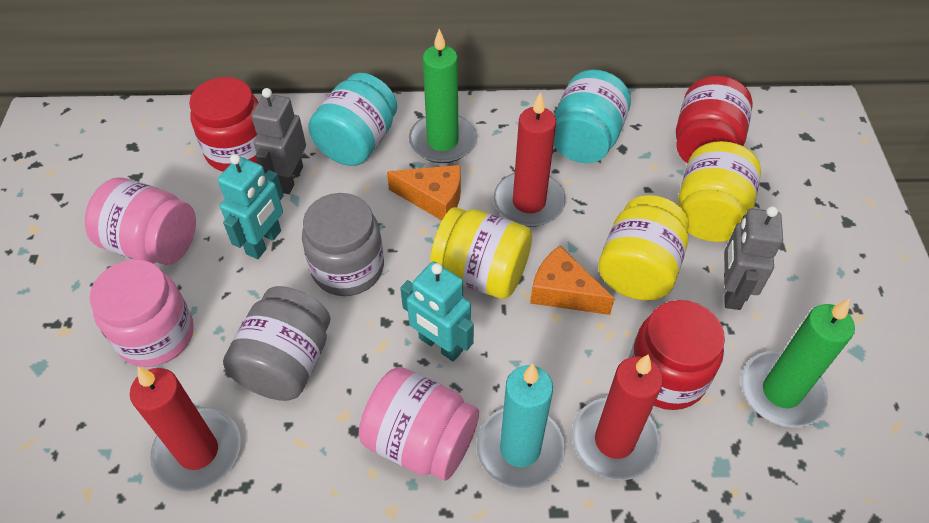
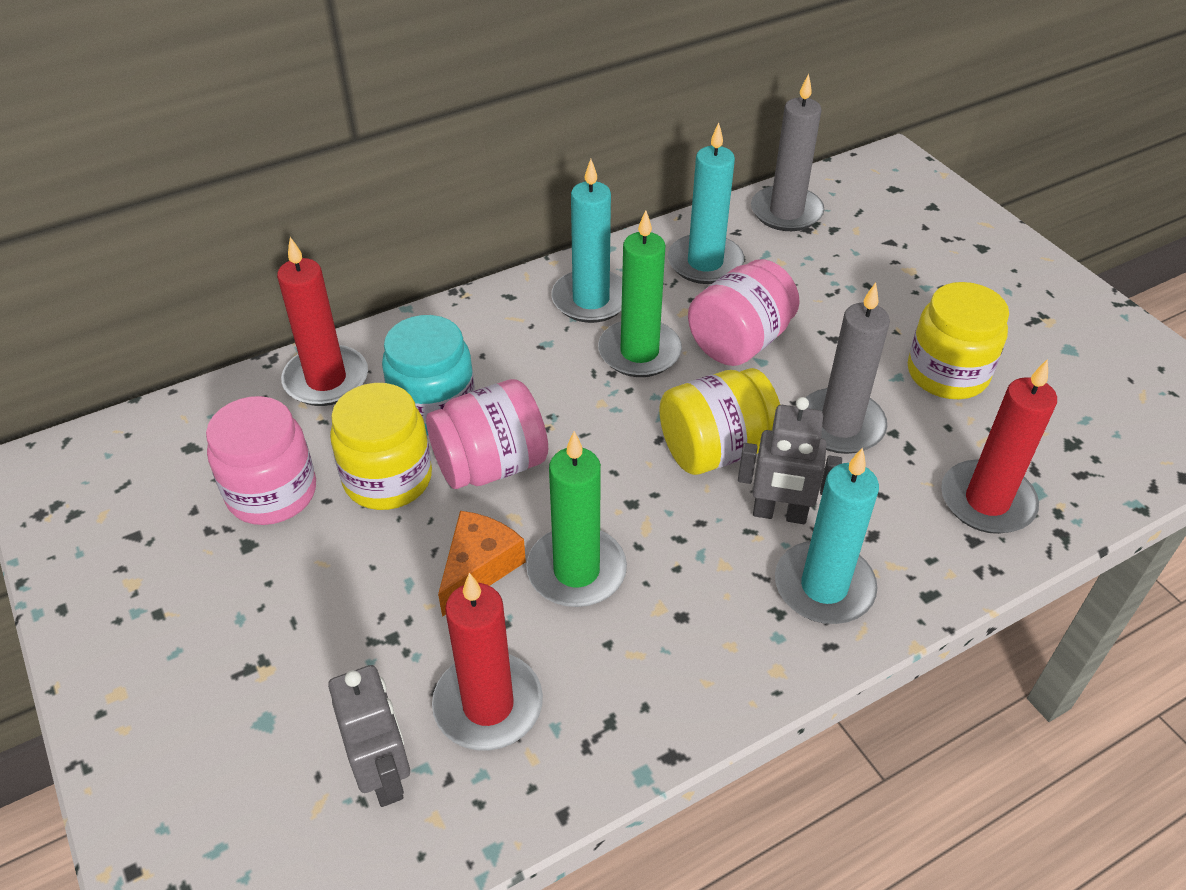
grey candle: none = 0 -> [751,74,824,231] [805,282,890,454] = 2
grey jar: [223,286,330,401] [302,193,384,296] = 2 -> none = 0
orange cheese: [387,165,461,220] [530,246,615,315] = 2 -> [438,511,526,617] = 1
red jar: [189,77,259,172] [629,300,725,410] [676,76,753,163] = 3 -> none = 0
turquoise candle: [476,364,565,489] = 1 -> [551,159,622,323] [667,123,744,284] [775,447,879,624] = 3
turquoise jar: [308,73,397,166] [554,70,631,163] = 2 -> [382,315,475,435] = 1
turquoise robot: [218,154,284,259] [400,262,474,362] = 2 -> none = 0

